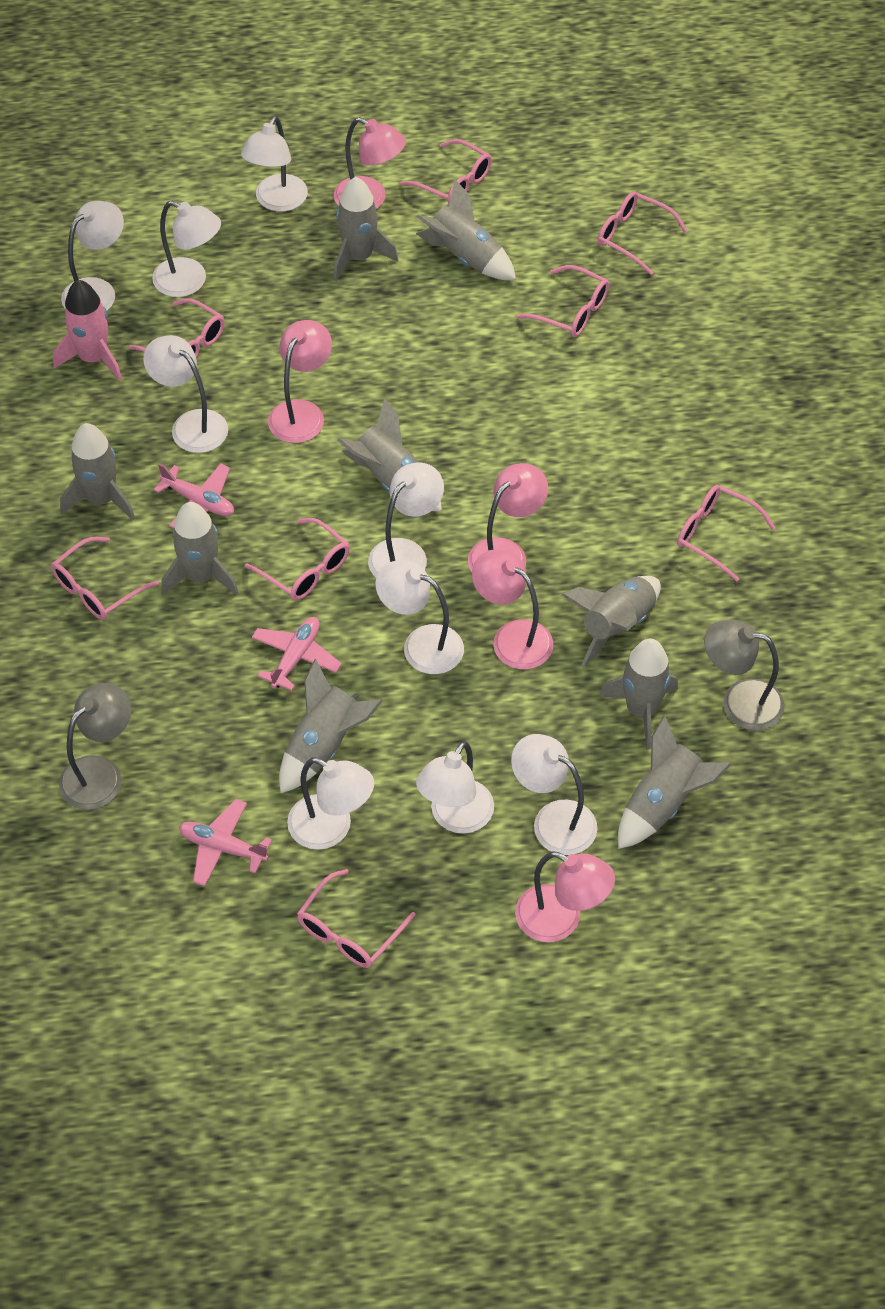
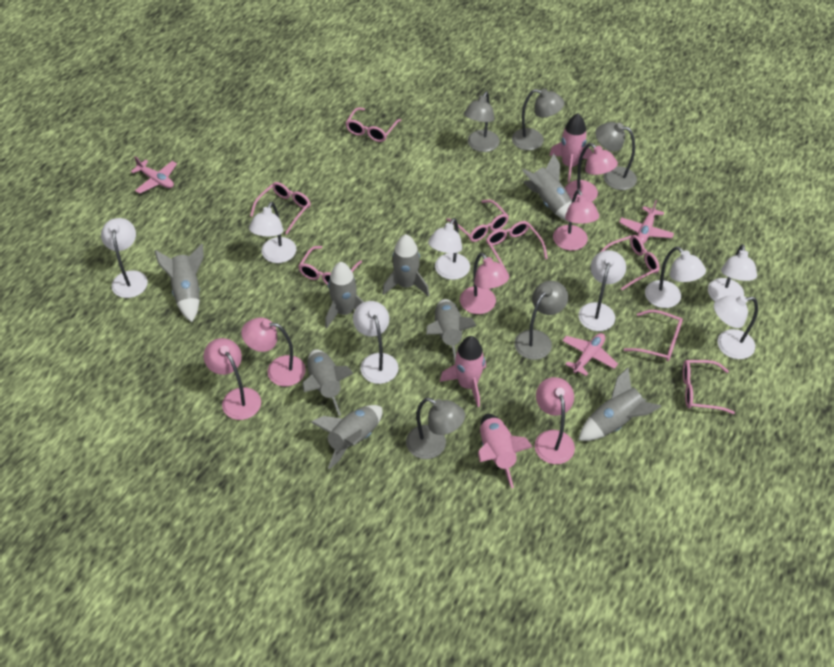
grey lamp: [59,683,131,810] [704,620,785,731] = 2 -> [406,398,465,459] [464,92,499,152] [512,89,564,150] [514,281,568,360] [595,122,637,190] = 5
grey rocket: [60,423,135,520] [161,502,239,596] [279,659,383,793] [334,177,398,281] [337,398,442,512] [416,180,516,280] [562,576,661,666] [599,639,678,750] [618,716,732,849] = 9 -> [155,244,204,322] [303,349,354,416] [311,405,382,469] [325,262,364,328] [382,234,429,296] [426,299,476,361] [522,154,572,222] [579,367,662,441] = 8
pink lamp: [268,320,332,443] [334,117,406,209] [468,463,548,572] [472,549,553,670] [515,851,615,942] = 5 -> [204,338,261,420] [241,317,306,386] [460,252,509,314] [535,377,575,464] [553,189,599,251] [565,143,618,202] = 6
pink rocket: [53,280,122,381] = 1 -> [440,336,486,407] [478,414,533,488] [549,113,592,182] = 3
white lamp: [61,201,124,311] [143,335,228,453] [152,201,221,297] [241,116,308,212] [287,757,374,850] [368,462,444,577] [375,560,464,674] [416,741,494,834] [511,734,597,855] = 9 -> [101,218,148,298] [249,202,296,263] [353,301,398,384] [428,218,470,280] [579,250,626,331] [645,246,706,308] [708,244,757,301] [714,295,758,359] = 8

